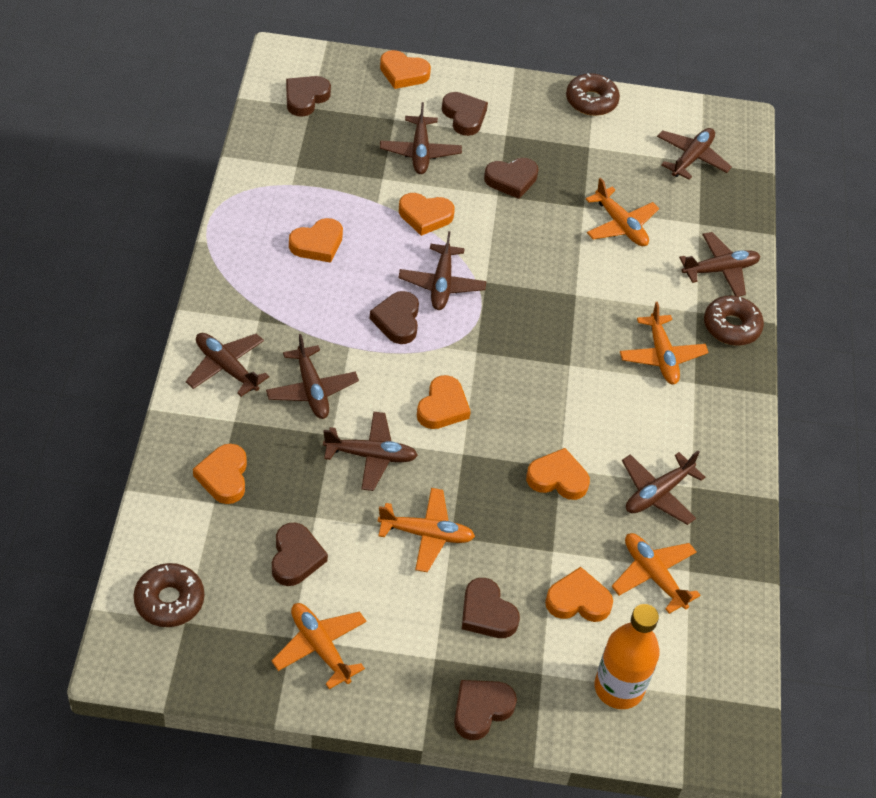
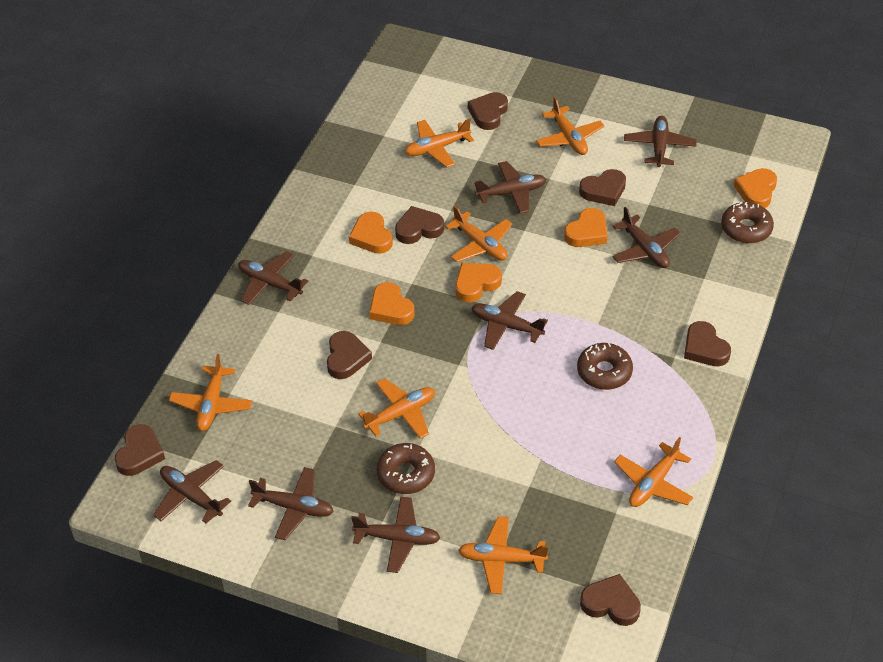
orange bottle: [594,604,660,709] = 1 -> none = 0
orange heart: [193,444,247,504] [289,218,343,263] [380,50,431,89] [399,193,455,236] [417,375,471,429] [526,448,590,500] [545,567,613,622] = 7 -> [349,212,393,254] [369,282,414,325] [455,263,502,302] [564,208,607,247] [734,168,777,208] = 5
orange plane: [271,603,367,689] [377,488,475,572] [586,178,659,246] [611,533,701,614] [620,302,708,385] = 5 -> [169,354,252,431] [358,378,435,439] [405,119,474,168] [445,206,512,262] [458,516,549,594] [536,97,604,155] [614,437,693,507] = 7

